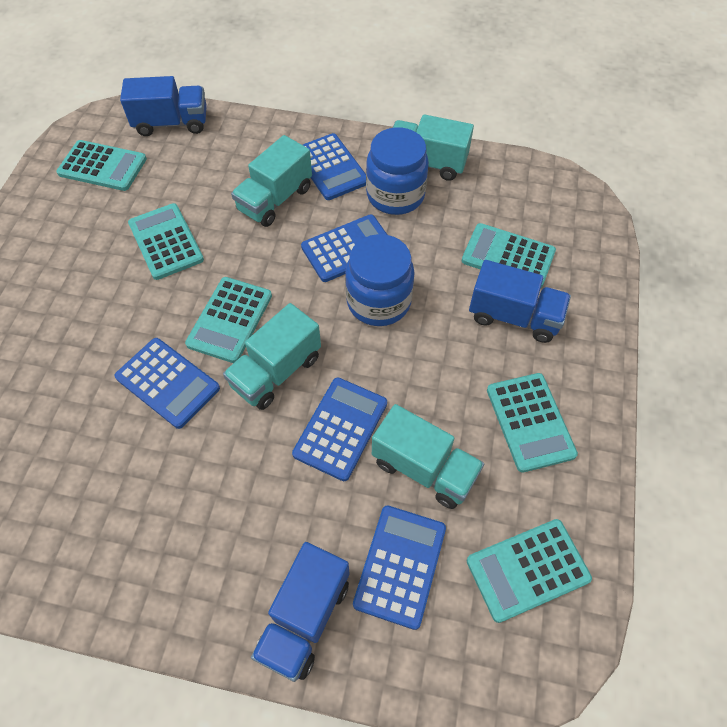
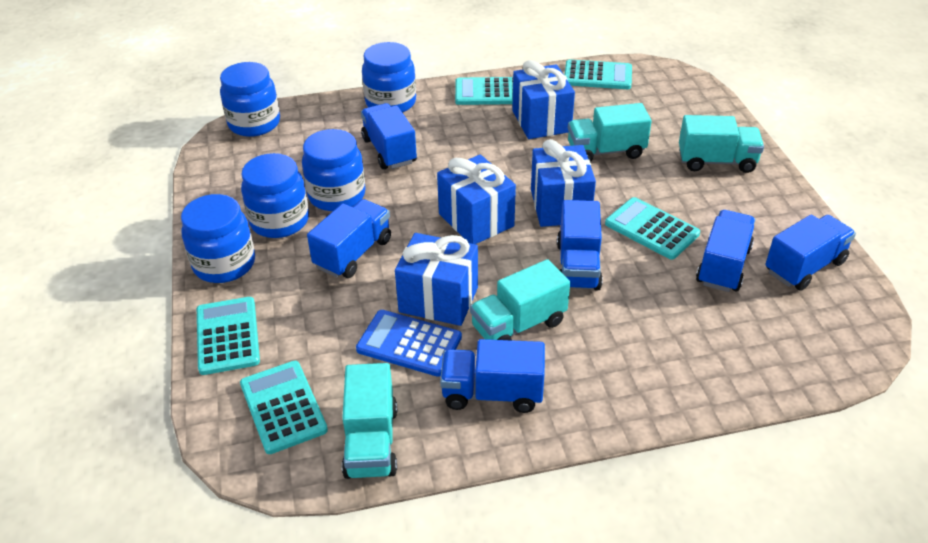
blue calculator: [114,338,220,429] [292,378,387,481] [301,214,387,282] [303,133,366,200] [353,506,446,630] = 5 -> [356,310,462,377] = 1
blue gift: none = 0 -> [395,233,478,326] [437,155,516,244] [512,60,575,139] [531,139,596,227] = 4
blue jar: [345,234,415,326] [366,127,429,215] = 2 -> [181,194,255,283] [220,62,280,137] [241,153,309,238] [302,129,366,211] [362,42,416,113] = 5
blue truck: [120,76,207,136] [251,542,350,682] [469,260,571,343] = 3 -> [307,199,391,278] [361,103,417,169] [440,339,545,413] [557,200,603,291] [696,210,755,292] [765,215,856,291] = 6
turquoise calculator: [56,140,147,191] [128,203,204,280] [185,277,272,363] [462,223,556,288] [467,519,592,623] [487,373,578,473] = 6 -> [197,297,260,375] [240,361,328,454] [455,77,513,105] [564,59,632,89] [605,197,700,260] = 5

